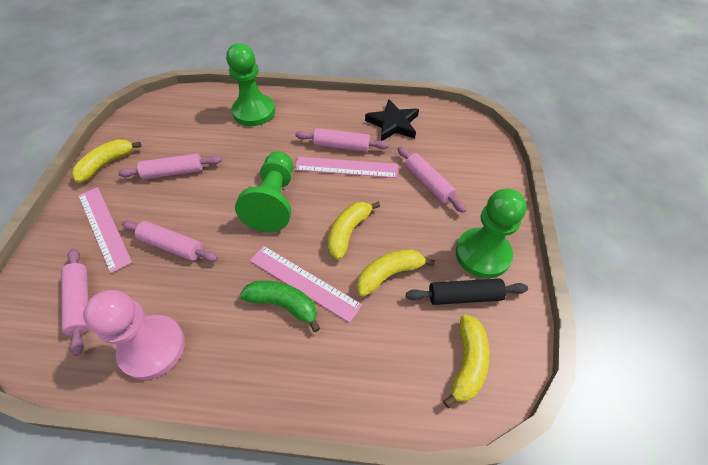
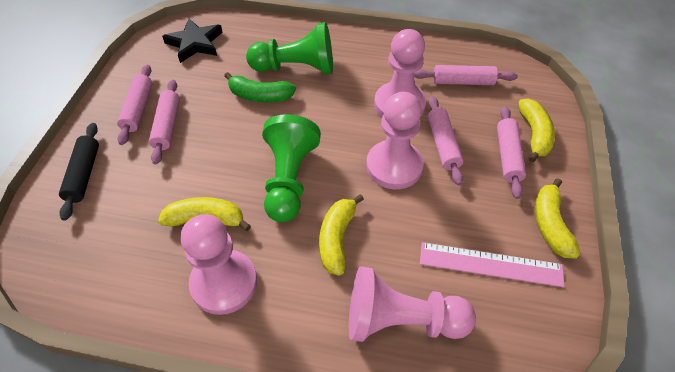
green pawn: [226,43,275,126] [235,151,293,232] [456,189,527,278] = 3 -> [246,22,333,74] [262,114,321,223] = 2
pink pawn: [83,290,185,380] = 1 -> [181,214,257,315] [349,266,476,342] [366,92,424,189] [374,29,426,117] = 4
pink ruler: [78,187,132,273] [250,246,362,323] [295,157,398,178] = 3 -> [420,242,565,288] = 1

